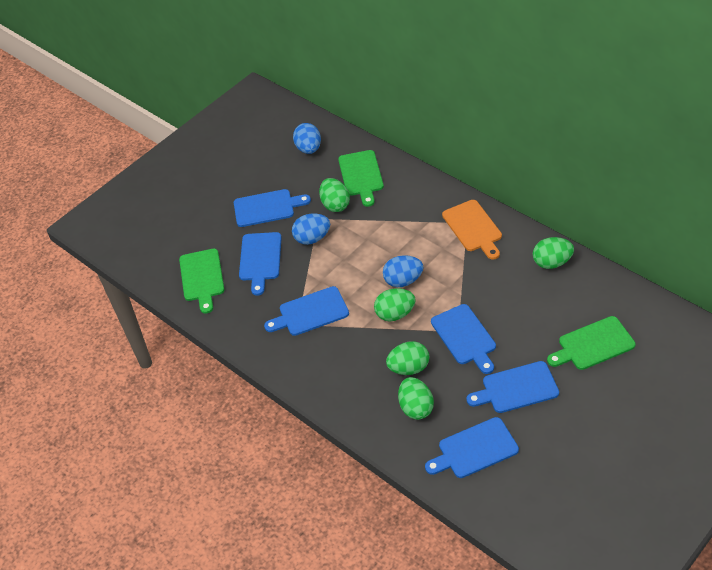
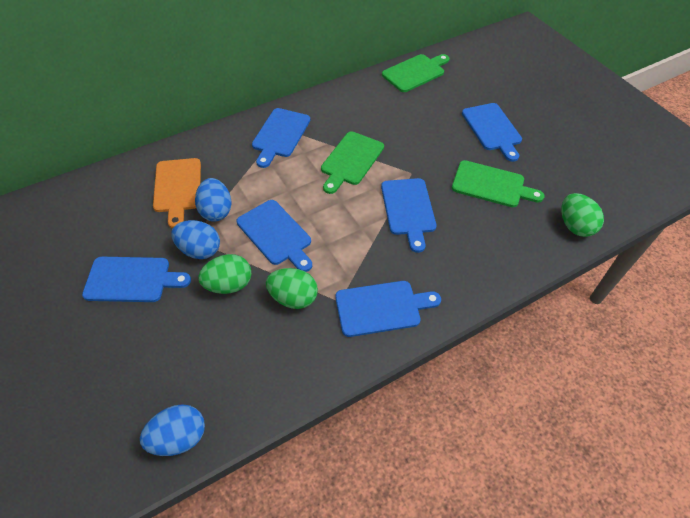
green egg: [319,178,350,212] [374,288,416,321] [386,341,429,375] [398,377,434,420] [533,237,574,269] = 5 -> [198,254,251,294] [266,268,318,309] [561,193,604,237] = 3

